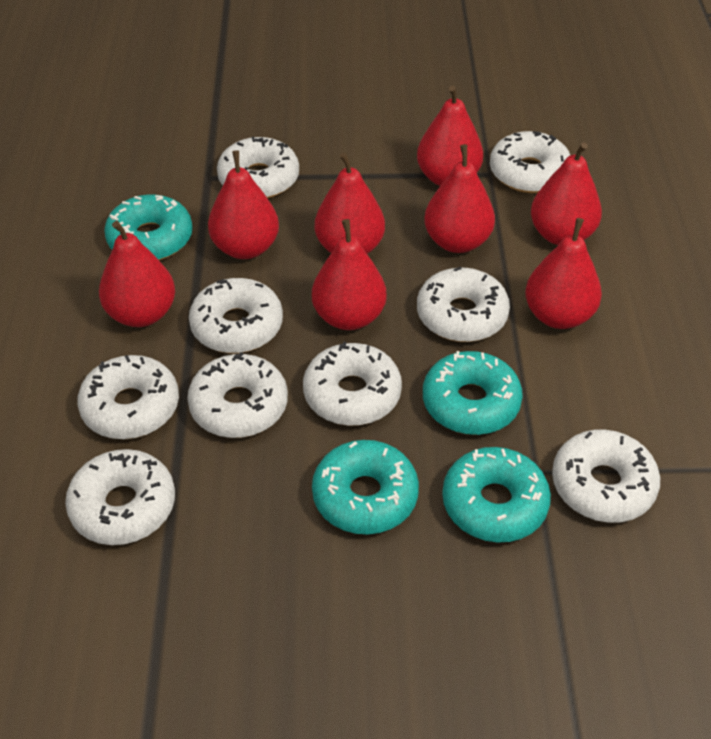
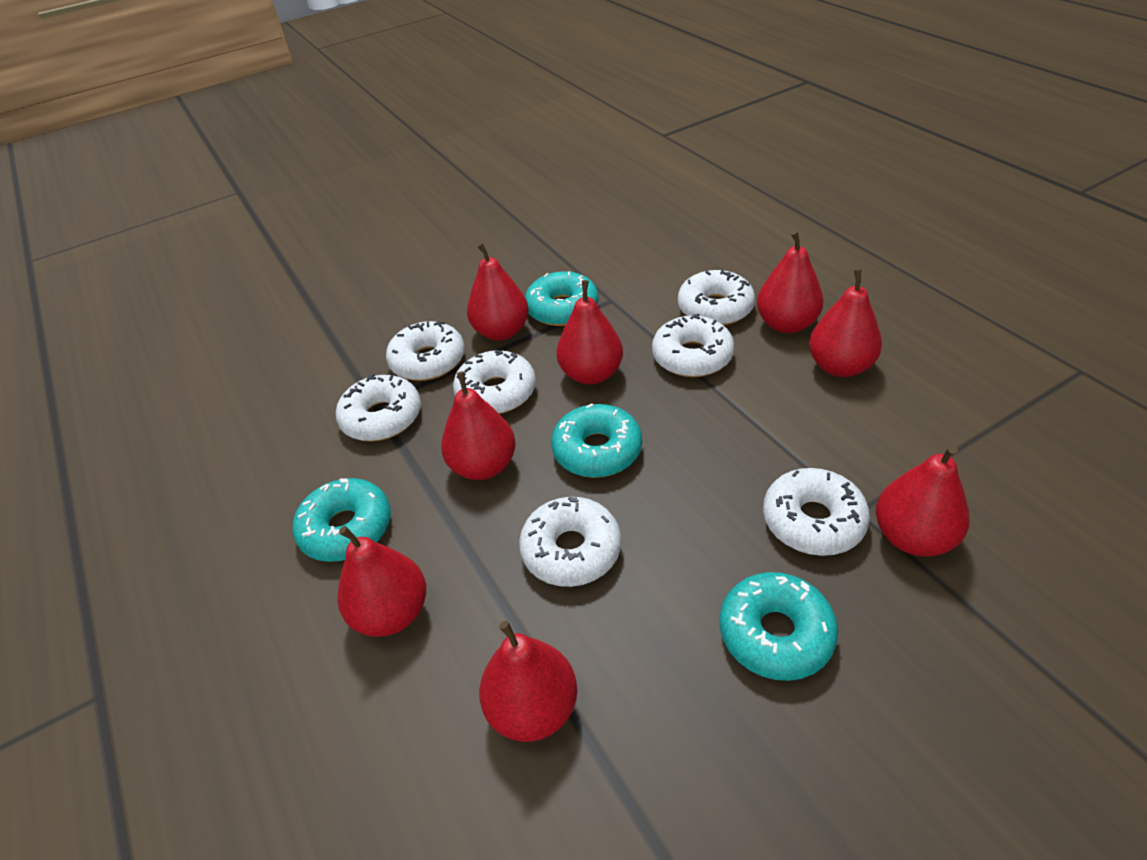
white donut: [65,449,175,545] [77,355,179,439] [187,352,288,438] [189,278,283,353] [217,137,299,198] [303,342,402,426] [417,267,510,342] [490,131,570,193] [552,429,660,523] = 9 -> [336,374,421,441] [386,321,465,381] [453,350,536,414] [519,497,621,587] [652,313,734,377] [678,269,755,325] [763,468,870,556] = 7

